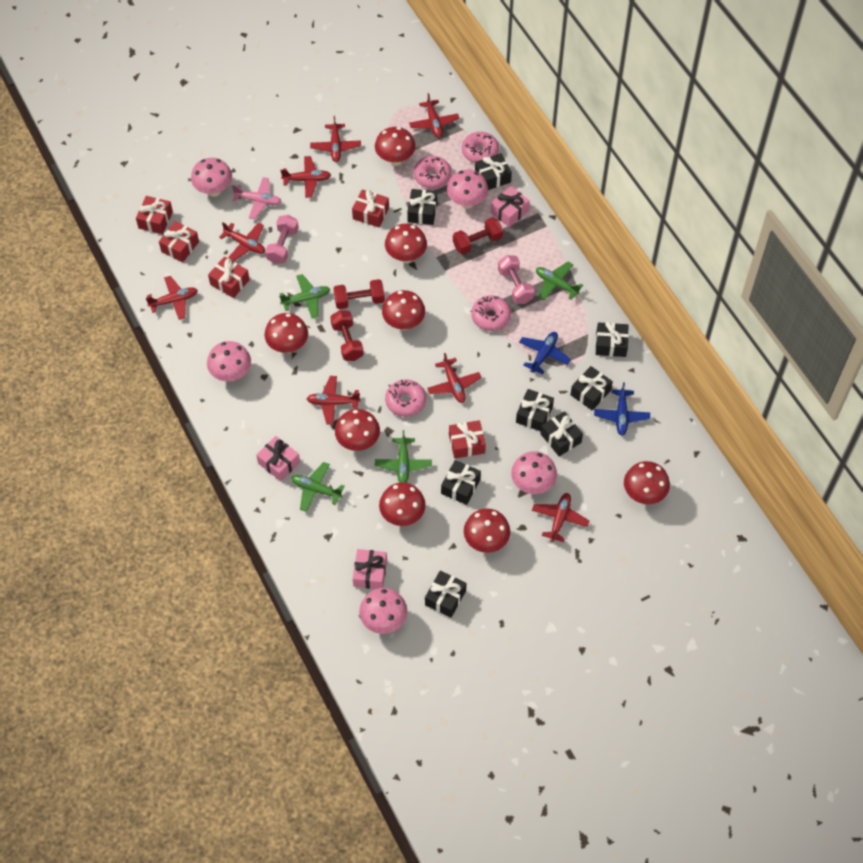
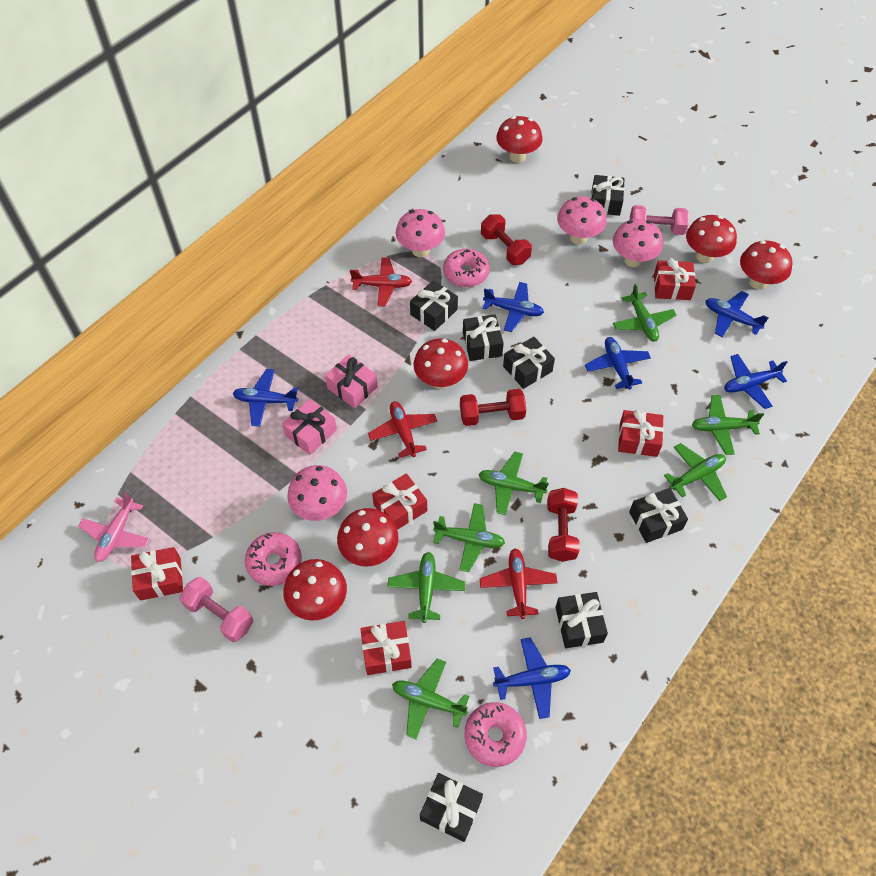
black gift: [407,189,437,225] [425,570,467,617] [441,460,481,505] [475,153,512,190] [516,389,554,431] [541,411,583,456] [570,366,613,410] [596,322,629,357] = 8 -> [410,280,458,331] [420,773,483,842] [463,314,504,361] [503,337,555,389] [555,592,608,648] [591,175,625,216] [629,488,688,543] = 7
blue plane: [519,332,571,374] [594,382,650,436] = 2 -> [233,369,298,427] [483,282,544,332] [493,637,571,719] [585,337,651,389] [706,291,769,337] [724,354,787,409] = 6
green plane: [279,274,330,318] [291,462,345,512] [375,430,432,483] [536,262,583,301] = 4 -> [388,552,465,623] [392,659,470,739] [433,503,505,572] [479,452,549,515] [613,284,676,342] [664,443,727,501] [692,395,764,455] = 7
pink donut: [385,379,426,417] [414,156,451,189] [462,132,499,163] [471,295,511,331] = 4 -> [245,532,302,586] [443,249,489,287] [464,702,527,767] = 3
pink gift: [256,436,300,481] [353,549,387,589] [491,186,530,227] = 3 -> [282,399,337,455] [325,355,378,408] = 2
pink mushroom: [191,158,232,197] [207,341,251,381] [359,588,407,634] [447,170,488,209] [511,451,557,494] = 5 -> [287,465,347,521] [396,209,445,257] [557,196,606,244] [613,219,663,267] = 4
red mushroom: [265,313,308,353] [335,409,380,451] [375,127,415,166] [379,482,426,526] [382,290,425,330] [385,224,427,263] [464,508,510,553] [624,461,670,504] = 8 -> [283,559,347,621] [337,508,399,567] [413,338,468,389] [496,116,543,163] [686,215,737,263] [740,241,792,289] = 6
red plane: [146,276,198,320] [219,222,265,261] [280,156,331,198] [307,376,361,425] [310,116,361,162] [409,93,459,138] [427,353,481,403] [532,493,589,542] = 8 -> [350,257,412,307] [368,401,437,458] [480,548,558,619] = 3

